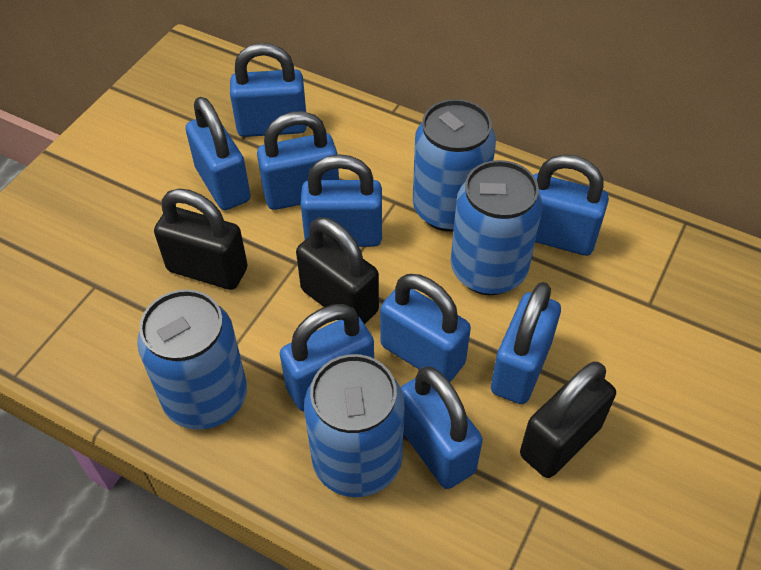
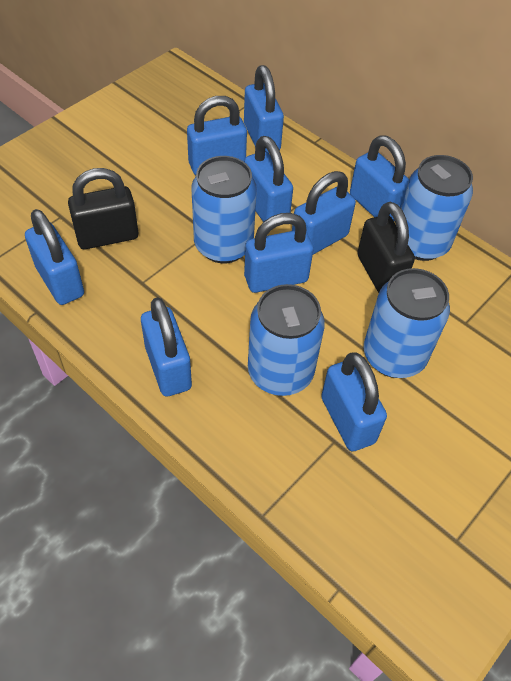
black padlock: [154,188,248,290] [296,217,379,324] [520,362,616,478] = 3 -> [68,168,138,249] [357,202,415,293] = 2

